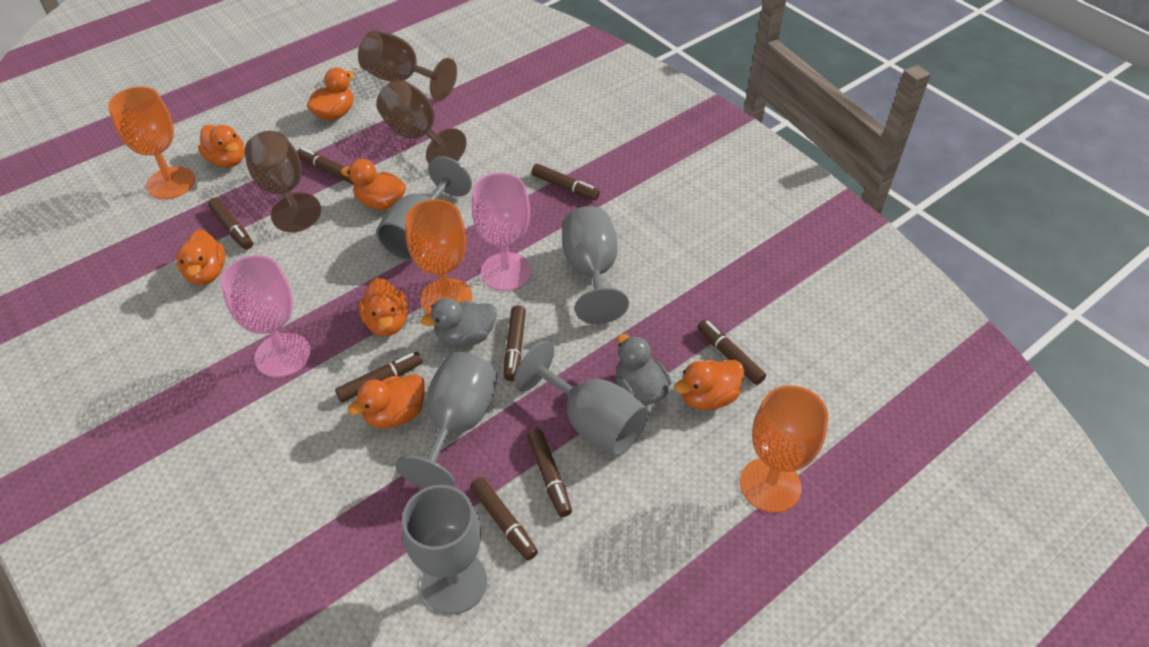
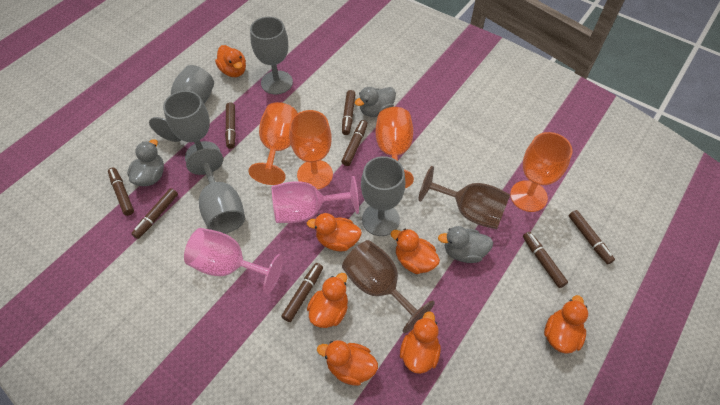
brown goblet: [244,131,321,232] [358,30,457,101] [376,80,467,164] = 3 -> [342,240,435,334] [418,166,510,229] = 2
grey duck: [421,298,497,347] [616,334,671,405] = 2 -> [127,139,164,186] [354,87,396,117] [438,226,493,263] = 3
orange goblet: [108,87,195,199] [405,199,473,314] [740,385,828,513] = 3 -> [248,102,298,185] [289,110,333,190] [376,107,414,188] [510,132,573,212] = 4

